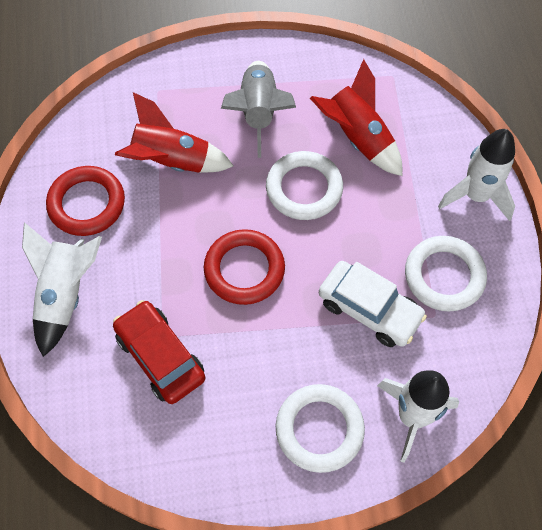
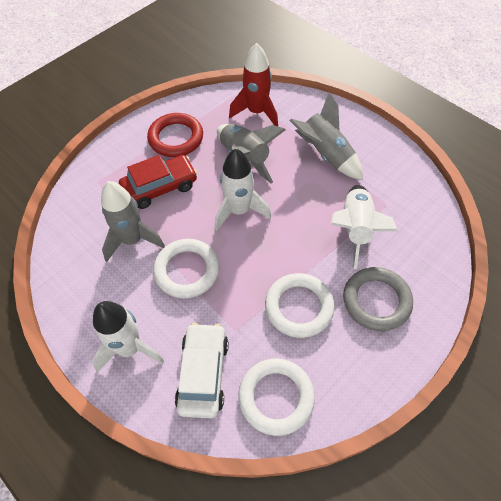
grey ring: none = 0 -> [343,267,413,331] = 1
grey rocket: [221,61,296,158] = 1 -> [101,181,165,262] [217,124,286,183] [289,93,363,180] = 3
red ring: [46,166,125,236] [204,229,285,305] = 2 -> [147,113,203,157] = 1
red rocket: [115,92,233,173] [310,59,402,176] = 2 -> [229,43,278,126] = 1

